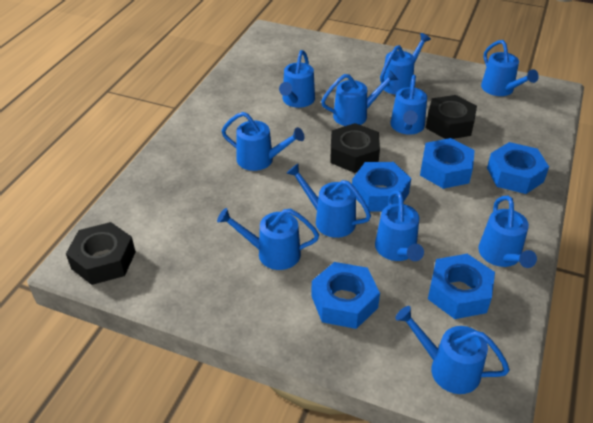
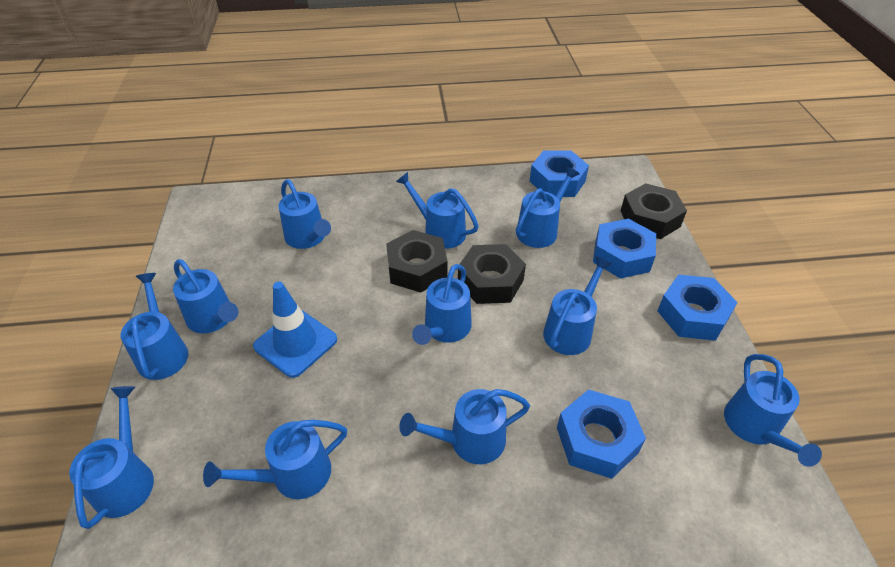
blue nut: [311,262,380,329] [352,162,411,212] [420,138,475,189] [428,254,495,319] [487,142,549,194] = 5 -> [530,150,589,197] [557,389,646,479] [593,219,656,279] [658,274,738,341] = 4
blue traffic cone: none = 0 -> [253,282,337,378] = 1

